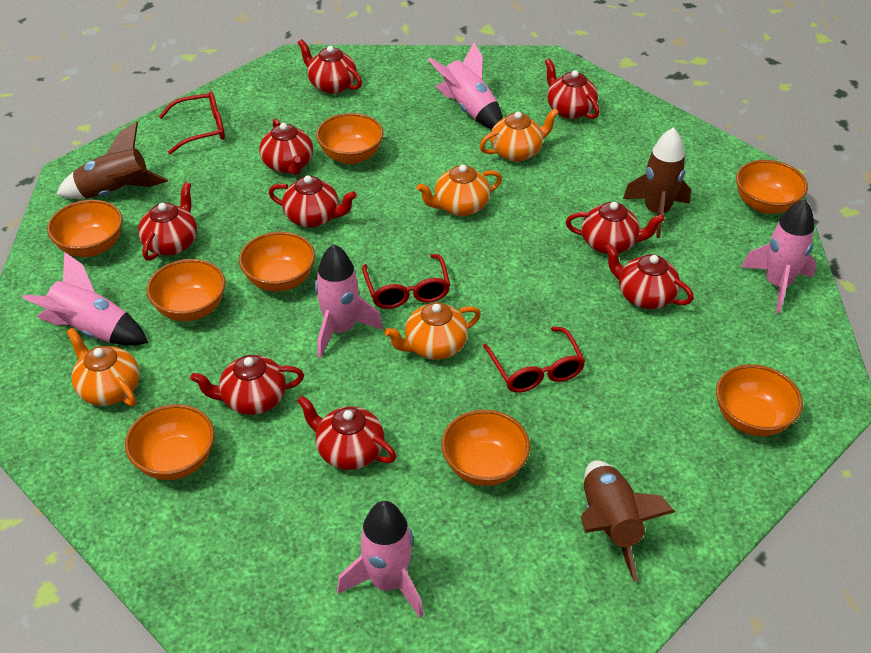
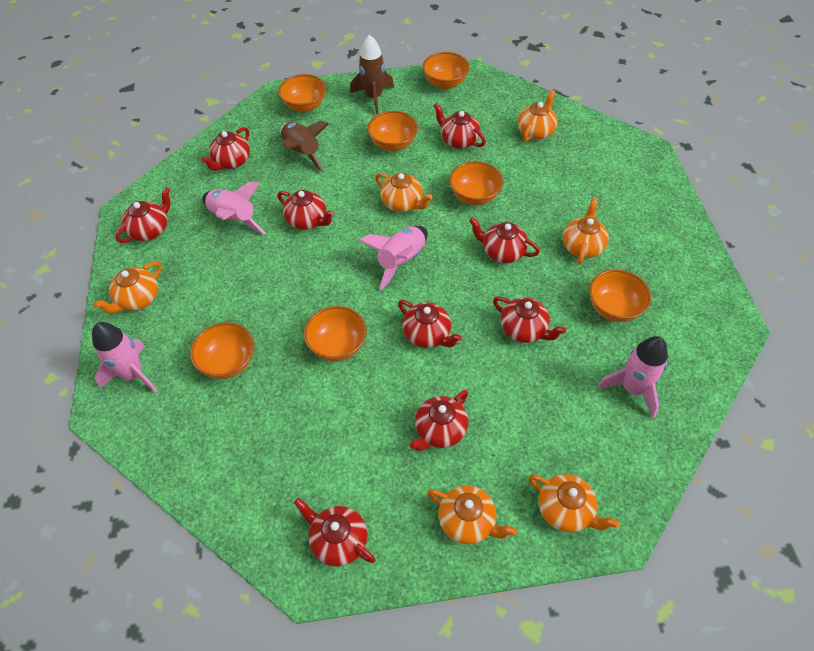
brown rocket: [56,121,168,199] [581,460,675,582] [623,127,691,238] = 3 -> [281,121,329,172] [350,35,394,114] = 2
orange bowl: [47,200,123,257] [125,404,215,480] [147,259,226,321] [239,232,315,292] [316,113,384,164] [441,410,530,486] [716,364,803,436] [736,160,808,214] = 8 -> [190,322,255,379] [278,74,326,112] [304,306,367,361] [367,111,418,151] [423,52,469,89] [449,161,503,205] [589,269,651,322] = 7
orange teapot: [66,328,139,406] [385,302,481,360] [417,165,502,216] [480,108,559,162] = 4 -> [94,261,161,313] [375,173,433,212] [427,485,517,544] [518,89,558,142] [528,474,619,532] [563,198,609,265] = 6
pink rocket: [23,252,148,346] [315,244,383,358] [337,501,424,618] [428,42,503,129] [742,199,817,314] = 5 -> [92,322,158,393] [202,182,265,234] [358,226,428,290] [597,336,668,418] = 4
red glasses: [159,91,225,155] [362,254,450,309] [483,326,585,393] = 3 -> none = 0

